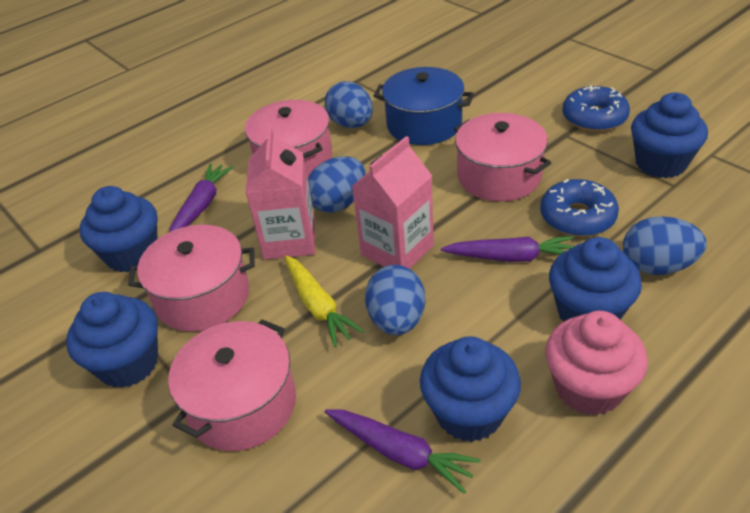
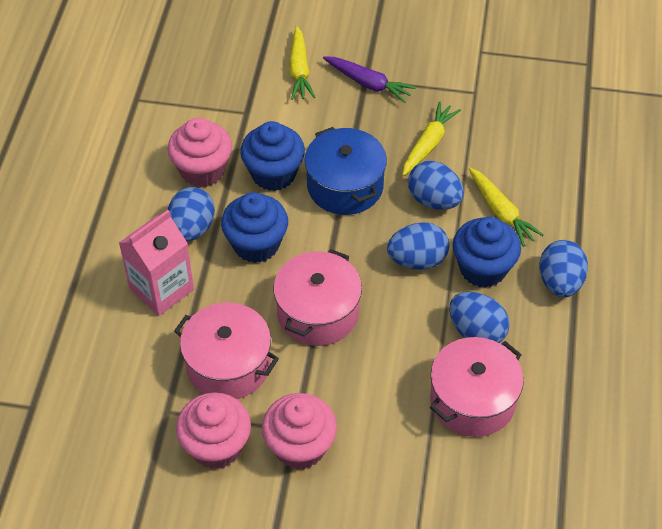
blue cupcake: [66,292,158,388] [80,186,158,273] [420,336,521,442] [549,237,642,322] [631,93,708,178] = 5 -> [221,192,288,263] [240,121,305,191] [453,217,521,288] = 3
blue donut: [540,179,619,237] [562,86,630,132] = 2 -> none = 0
blue egg: [308,156,365,213] [325,81,373,128] [365,265,425,335] [623,216,707,275] = 4 -> [168,187,215,241] [387,222,449,270] [408,161,464,210] [449,292,510,343] [539,240,588,297] = 5
pink carton: [245,127,315,260] [352,136,434,269] = 2 -> [119,210,194,316] = 1
pink cupcake: [545,311,648,416] = 1 -> [168,118,232,187] [176,392,251,469] [262,393,337,470] = 3
pink pot: [128,225,255,332] [168,319,296,451] [245,100,332,179] [454,113,551,202] = 4 -> [174,303,279,399] [273,249,362,346] [430,337,524,437] = 3
purple carrot: [169,164,233,232] [325,409,481,494] [441,236,574,262] = 3 -> [323,56,416,103] = 1
yellow carrot: [285,255,364,347] = 1 -> [289,26,315,100] [402,101,461,176] [469,168,544,247] = 3

